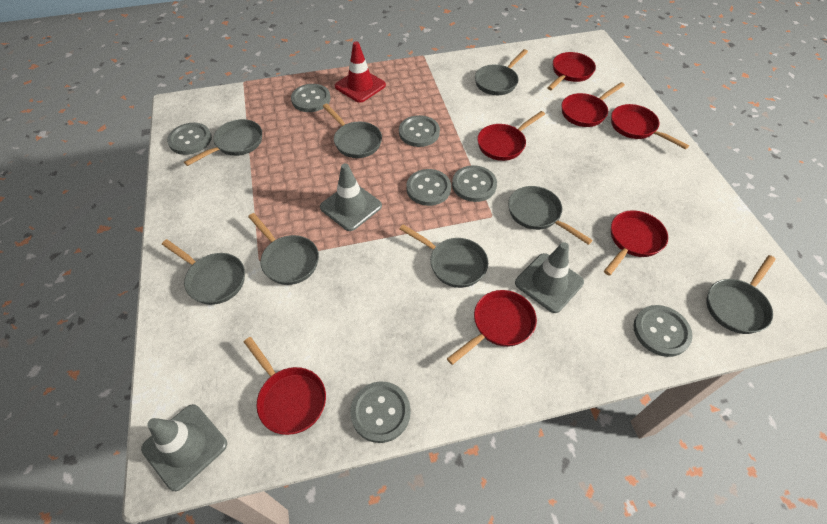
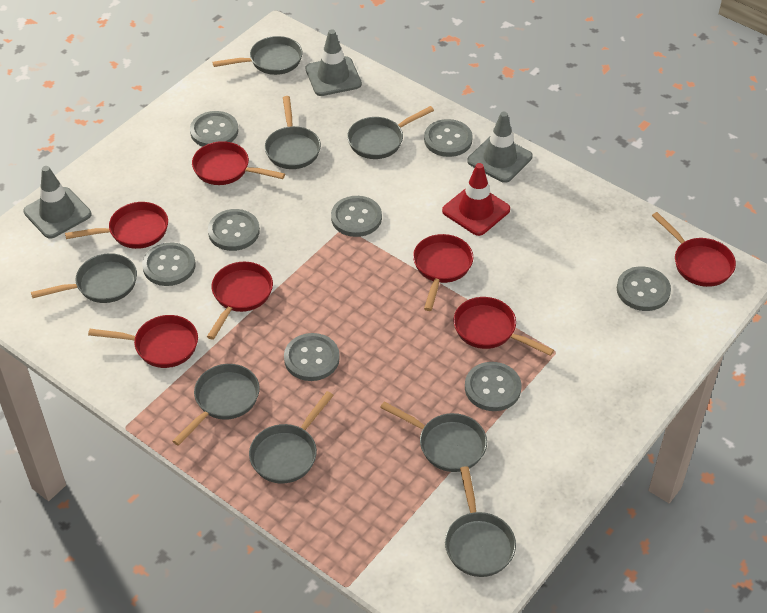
grey button: [167,123,212,155] [291,84,331,112] [350,381,411,443] [399,115,440,147] [406,169,451,206] [452,165,497,202] [633,305,693,357] = 7 -> [142,243,195,286] [190,111,238,147] [208,209,260,251] [284,333,340,381] [331,196,382,237] [424,119,473,157] [465,362,521,411] [617,266,671,311] = 8

